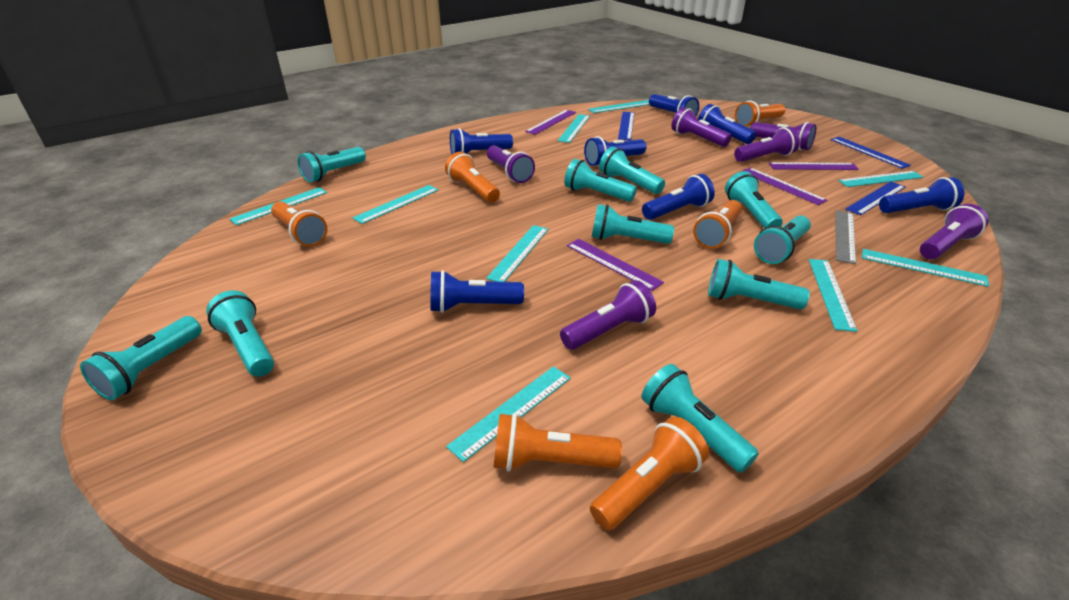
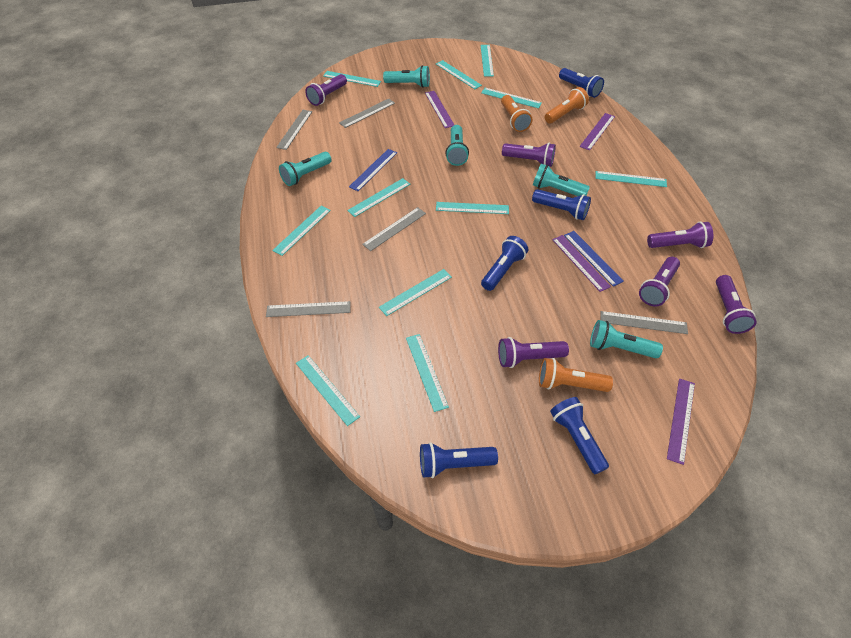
blue flashlight: [430,270,524,313] [450,128,513,154] [584,136,646,166] [642,174,715,220] [649,94,699,116] [698,104,756,144] [879,177,964,213] = 7 -> [420,442,498,478] [481,236,528,291] [532,189,591,220] [550,397,609,474] [559,68,604,98] = 5
blue ruler: [618,112,634,140] [831,137,911,169] [845,182,906,215] = 3 -> [349,149,397,191] [564,231,624,287] = 2
grey ruler: [835,210,856,264] = 1 -> [266,301,351,317] [276,110,312,150] [339,98,395,128] [362,207,426,251] [601,311,688,334] = 5
orange flashlight: [271,201,327,247] [445,152,500,203] [493,413,622,472] [590,417,709,531] [693,200,742,249] [735,101,785,127] = 6 -> [501,95,532,132] [539,358,613,392] [545,87,589,124] = 3
turquoise flashlight: [80,316,202,400] [206,290,274,377] [298,147,366,182] [564,159,637,202] [592,204,674,244] [599,147,665,194] [641,364,759,473] [708,259,810,309] [725,171,783,228] [754,216,811,264] = 10 -> [279,152,332,186] [383,65,430,88] [445,125,469,166] [533,164,590,196] [590,320,663,358] = 5
turquoise ruler: [230,187,327,225] [353,185,439,224] [446,366,571,462] [486,225,549,282] [557,114,590,143] [588,100,650,113] [809,259,858,332] [838,171,923,187] [862,249,989,287] = 9 -> [272,206,331,256] [296,355,360,426] [323,71,381,87] [347,178,410,217] [379,269,452,316] [406,334,449,412] [436,60,482,89] [436,202,509,214] [481,45,494,77] [481,88,542,109] [596,171,667,187] = 11

